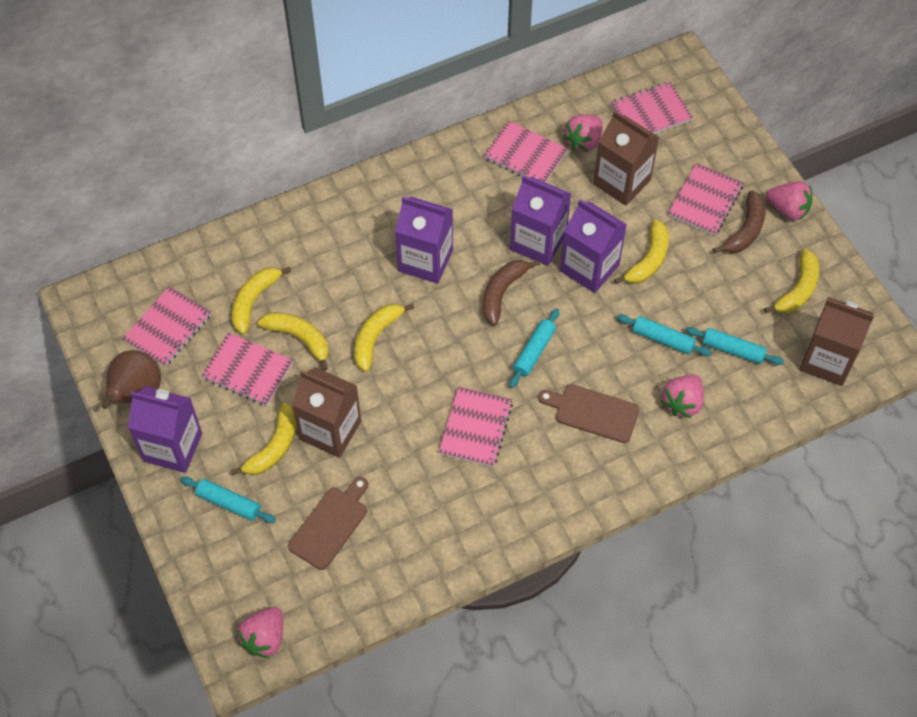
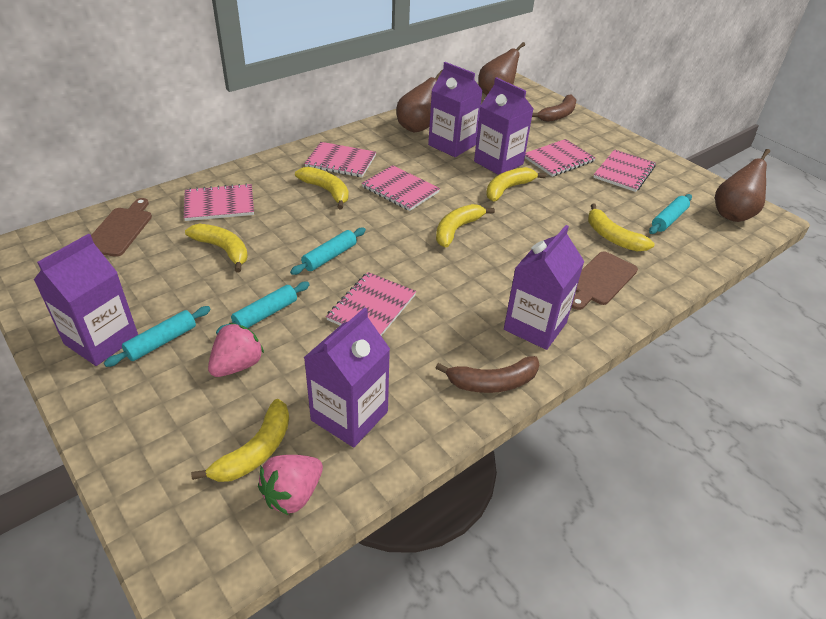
brown carton: [292,367,361,458] [593,111,660,206] [800,297,874,386] = 3 -> none = 0
brown pear: [101,350,161,409] = 1 -> [397,70,443,132] [478,42,525,95] [715,149,770,222] = 3
pink strawberry: [237,607,283,658] [563,114,603,152] [661,374,704,418] [766,181,812,221] = 4 -> [208,323,264,377] [258,455,323,515] = 2
purple carton: [128,386,202,473] [395,197,453,284] [510,175,571,266] [560,199,627,293] = 4 -> [34,234,138,366] [304,307,390,447] [428,62,483,157] [474,77,533,175] [504,225,585,350] = 5

